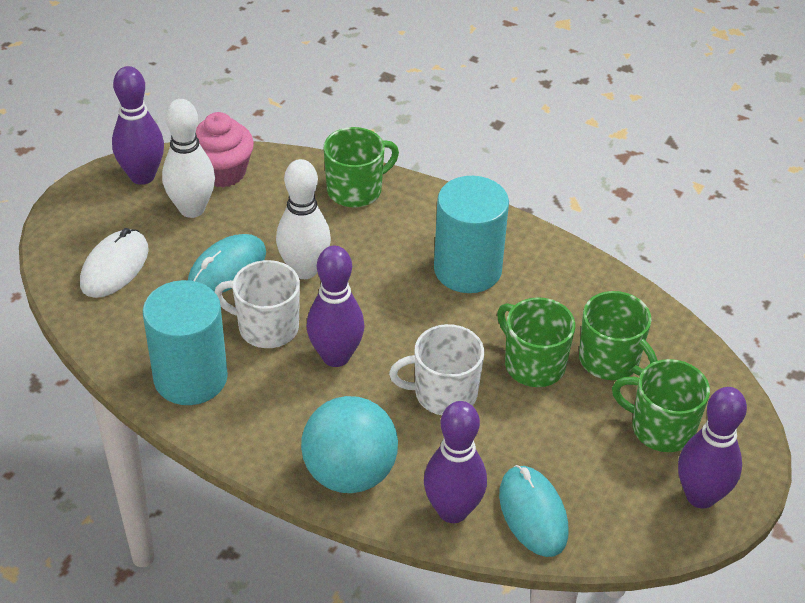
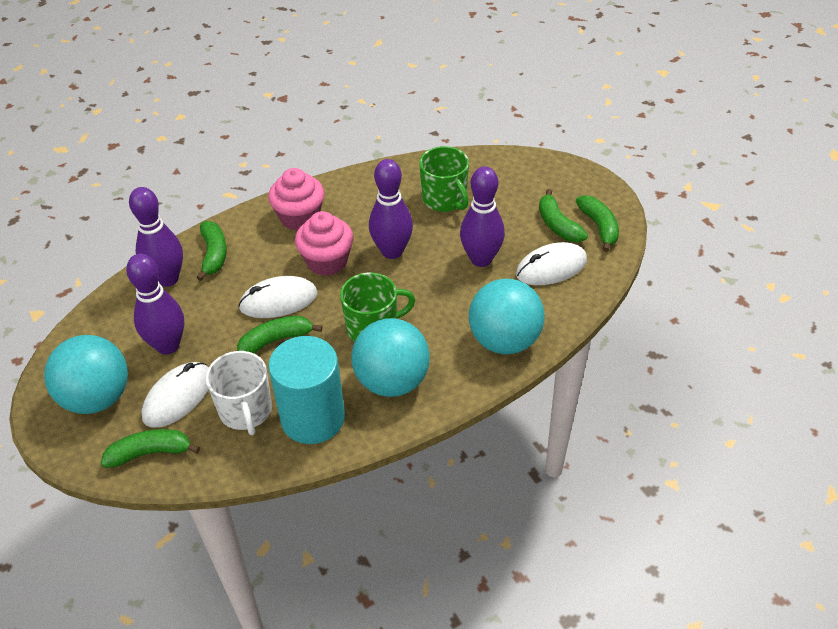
green banana: none = 0 -> [101,429,200,468] [197,221,227,281] [237,316,322,354] [539,189,588,242] [576,195,619,252] = 5
green mug: [323,127,399,207] [497,297,575,387] [579,291,658,380] [612,359,710,452] = 4 -> [340,273,415,342] [419,146,469,212] = 2
pink cupcake: [196,112,254,188] = 1 -> [268,168,324,231] [295,211,353,276] = 2
turquoise ball: [301,396,398,493] = 1 -> [44,335,128,414] [351,318,430,397] [469,279,545,354] = 3
turquoise cylinder: [143,280,228,405] [434,176,509,293] = 2 -> [268,336,345,444] = 1
turquoise mouse: [188,234,266,292] [499,465,568,557] = 2 -> none = 0
white bowling pin: [162,99,215,218] [276,159,331,279] = 2 -> none = 0
white mouse: [80,228,149,298] = 1 -> [141,362,209,428] [238,276,317,318] [516,242,587,285] = 3
white mug: [215,260,300,348] [389,324,484,415] = 2 -> [206,351,272,435] = 1

